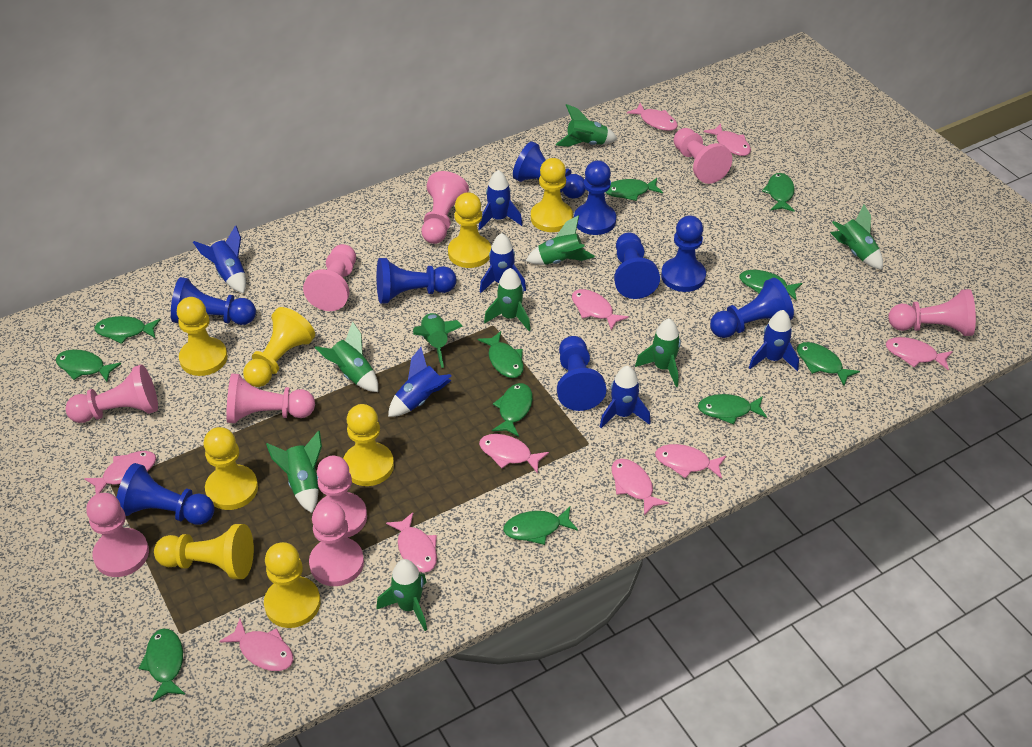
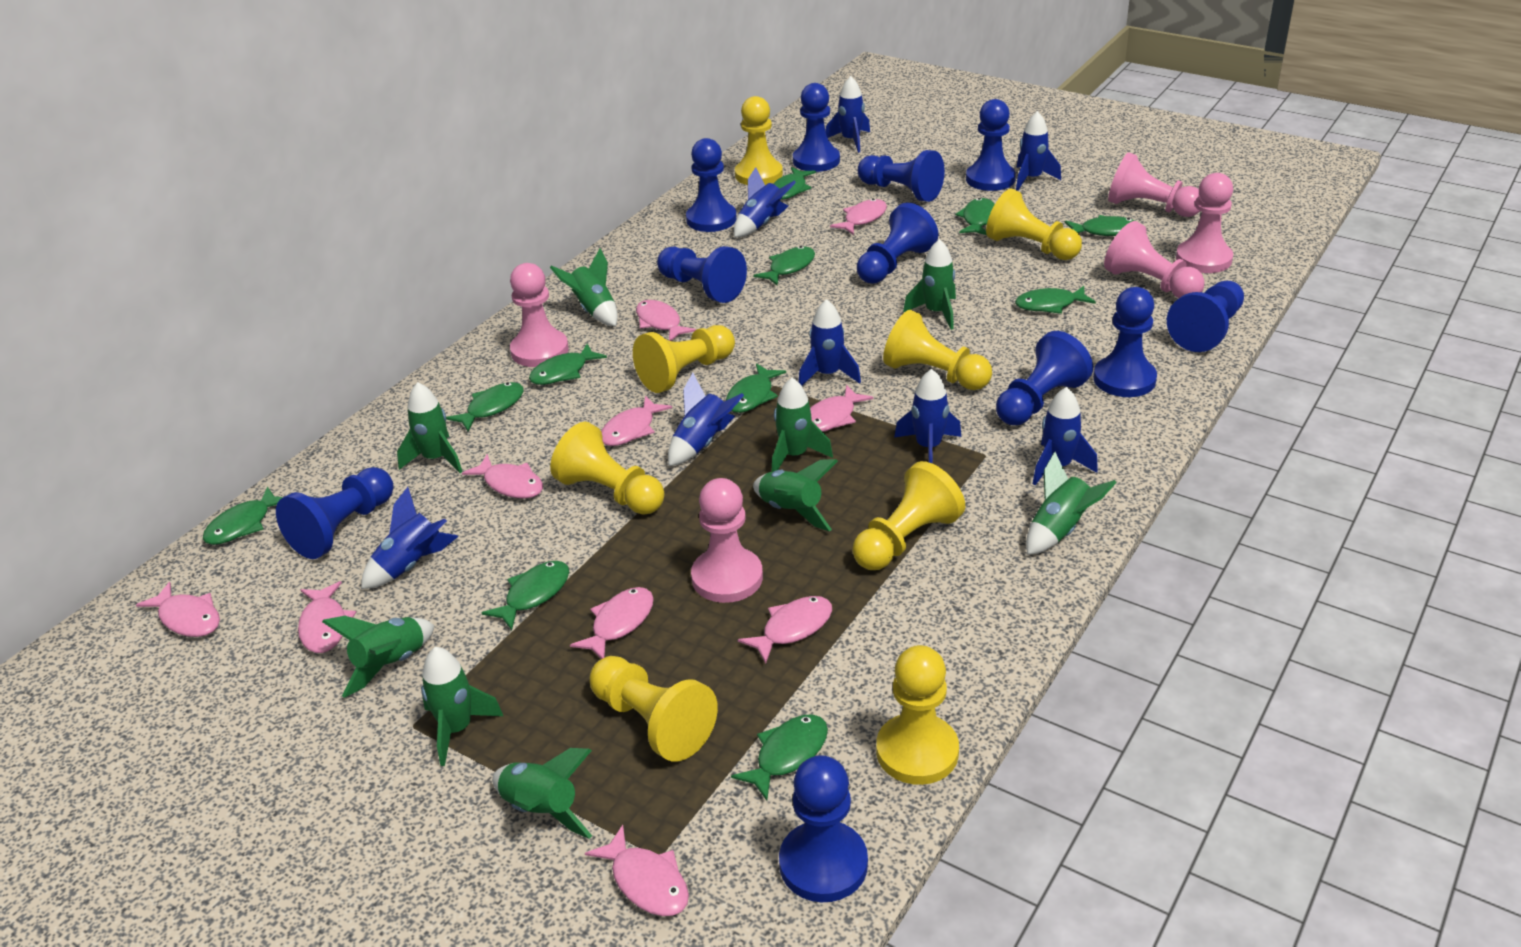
blue pawn: [116,463,215,525] [171,277,256,325] [377,258,456,304] [513,141,586,199] [557,336,606,411] [574,161,616,235] [614,233,660,299] [661,215,706,292] [710,278,794,338] = 9 -> [276,467,394,559] [657,246,747,303] [686,138,737,232] [779,755,868,902] [793,83,840,172] [857,203,938,284] [858,150,945,202] [966,99,1016,191] [996,331,1093,425] [1093,287,1157,397] [1167,281,1244,352] = 11
blue rocket: [193,225,246,293] [388,347,452,417] [479,170,523,230] [480,233,526,293] [600,366,651,428] [749,310,799,371] = 6 -> [361,487,458,589] [668,373,744,466] [734,167,796,237] [798,299,861,386] [825,76,870,153] [894,369,961,464] [1016,111,1061,191] [1033,387,1098,485] = 8
pink pawn: [65,364,158,423] [86,493,149,577] [226,373,315,423] [303,244,356,311] [309,502,364,586] [315,455,367,538] [422,171,469,244] [674,128,732,184] [888,289,976,336] = 9 -> [510,263,568,367] [691,478,763,603] [1104,221,1205,299] [1108,152,1200,217] [1176,173,1233,273] = 5

